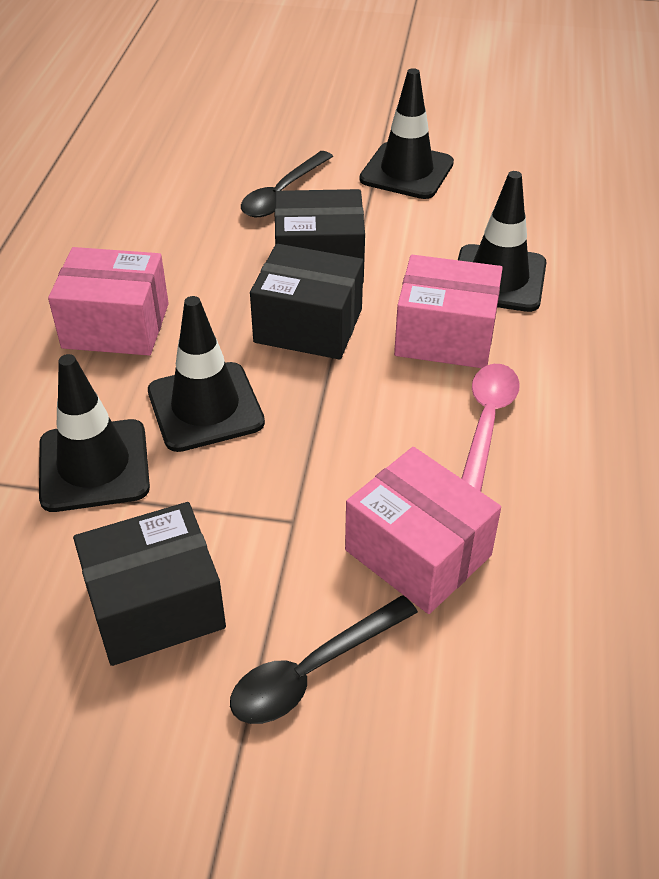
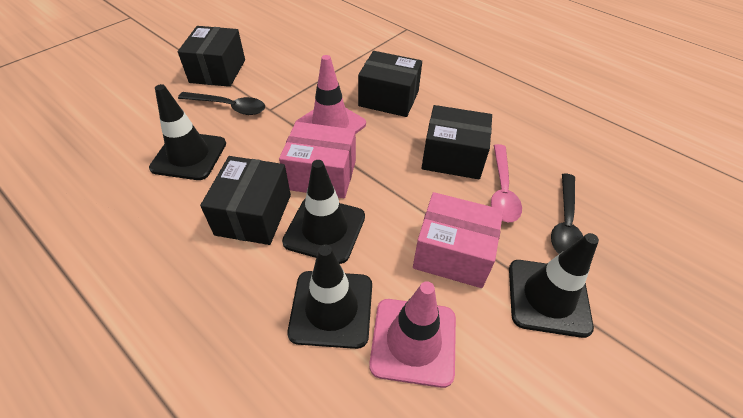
black box: [73,502,226,666] [250,244,364,360] [275,189,365,283] = 3 -> [178,26,245,87] [200,156,291,245] [358,51,422,117] [422,105,492,179] = 4
pink box: [48,247,169,355] [345,447,501,614] [394,255,503,368] = 3 -> [279,122,356,198] [413,192,503,288] = 2
pink traffic cone: none = 0 -> [295,55,366,133] [369,281,456,388] = 2

